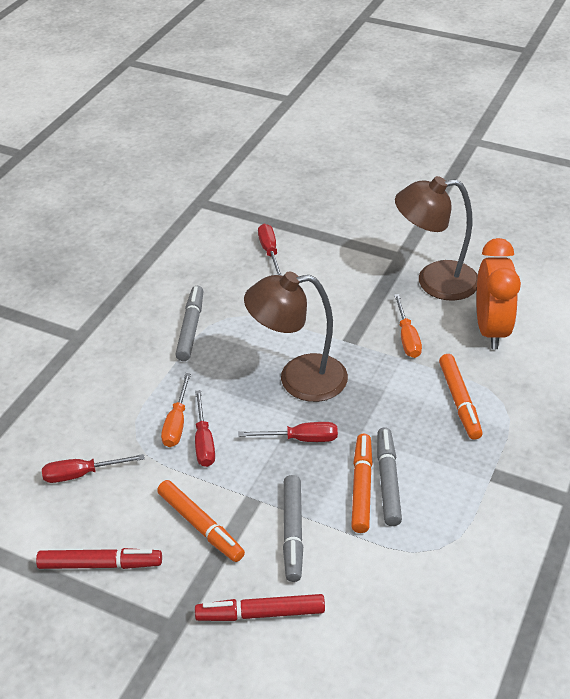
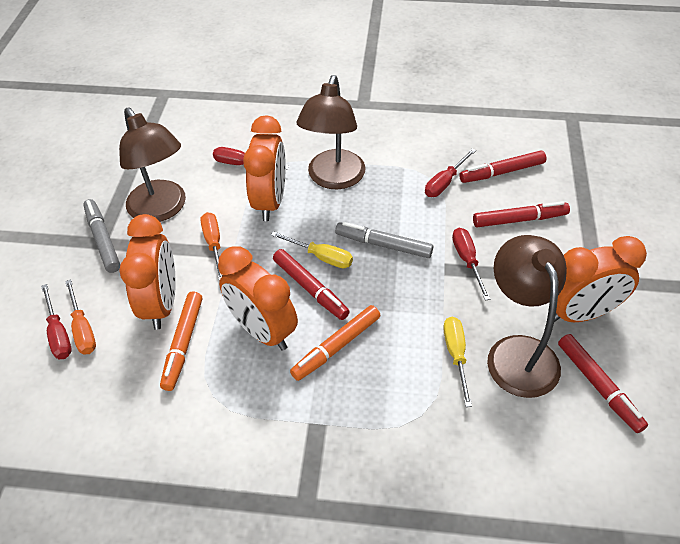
brown lamp: [244,272,348,402] [395,176,478,301] = 2 -> [119,107,186,222] [296,75,366,189] [487,235,567,398] = 3
grey marker: [175,286,203,361] [283,475,303,582] [377,427,402,526] = 3 -> [83,199,120,273] [335,222,433,258] = 2
orange clock: [476,238,521,349] = 1 -> [119,214,176,330] [218,246,298,351] [243,115,286,221] [554,236,647,322] = 4
orange marker: [157,480,245,562] [351,434,373,533] [439,354,483,440] = 3 -> [160,292,202,391] [290,305,381,381] = 2
red marker: [36,548,162,569] [195,594,325,621] = 2 -> [273,249,350,320] [459,150,547,183] [473,201,570,227] [558,334,648,433] = 4
yellow screwdriver: none = 0 -> [271,231,353,268] [443,317,472,407] = 2

